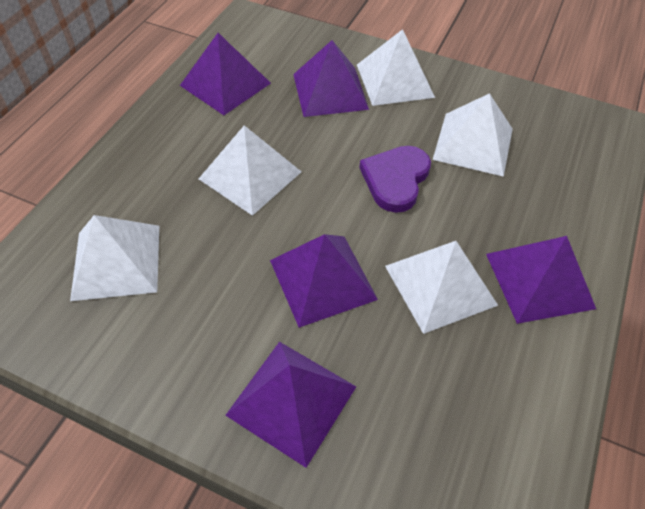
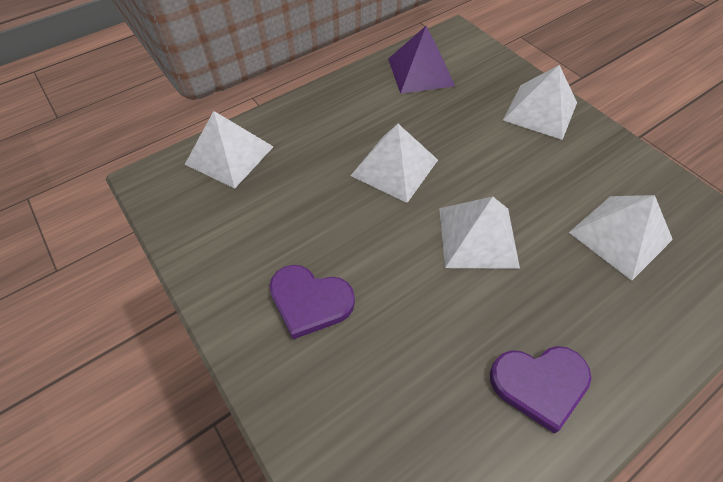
purple heart: [359,146,431,213] = 1 -> [269,265,355,339] [490,346,591,434] = 2
purple pyramid: [180,33,271,115] [225,342,356,468] [270,234,378,328] [293,40,369,117] [486,236,596,324] = 5 -> [388,26,455,94] = 1

